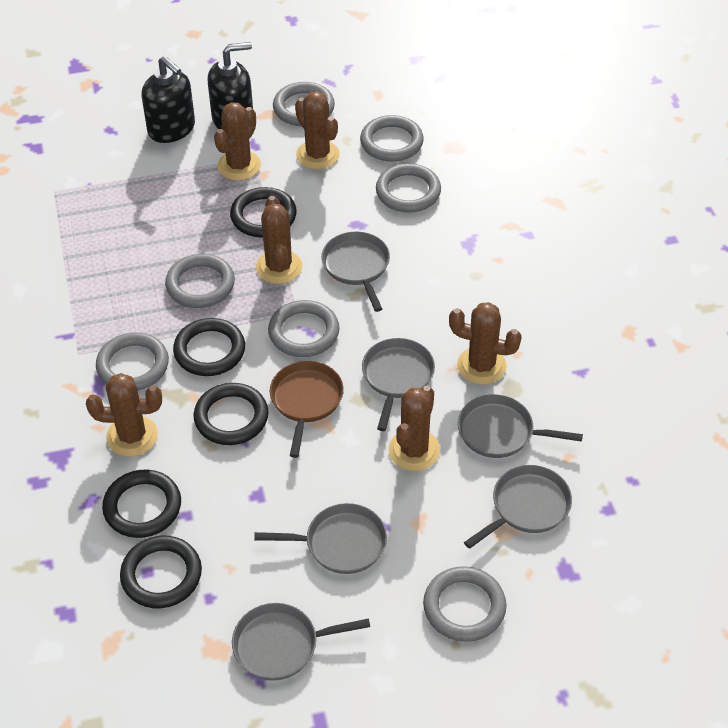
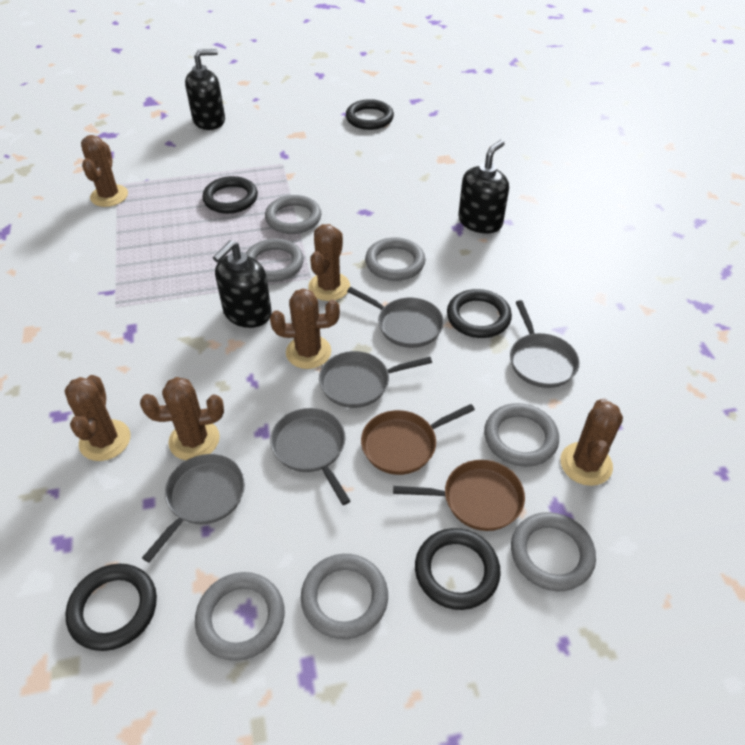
black soap dispenser: [142,56,195,143] [208,42,253,129] = 2 -> [185,49,225,130] [213,240,272,328] [458,140,509,234] = 3
brown pan: [270,361,344,458] = 1 -> [361,404,475,475] [393,460,525,531] = 2
grey pan: [232,603,370,681] [254,503,387,574] [322,232,390,312] [362,338,435,431] [458,394,583,458] [464,465,572,549] = 6 -> [142,454,245,562] [270,408,350,505] [319,351,432,408] [347,287,444,348] [510,300,579,388] = 5

